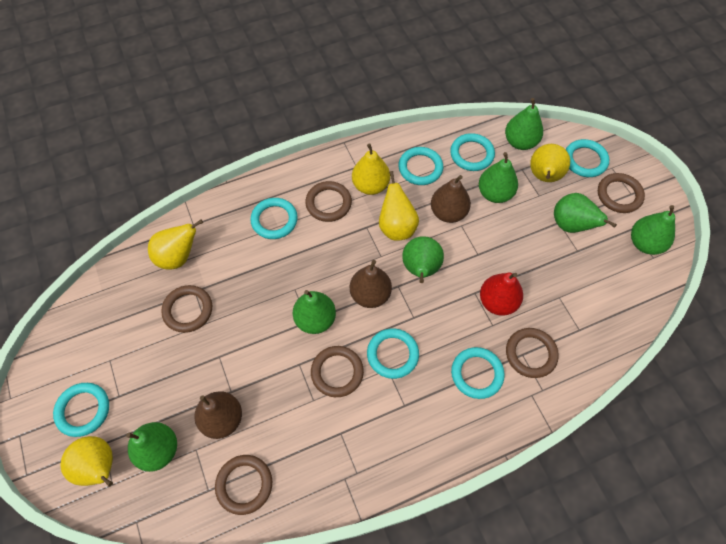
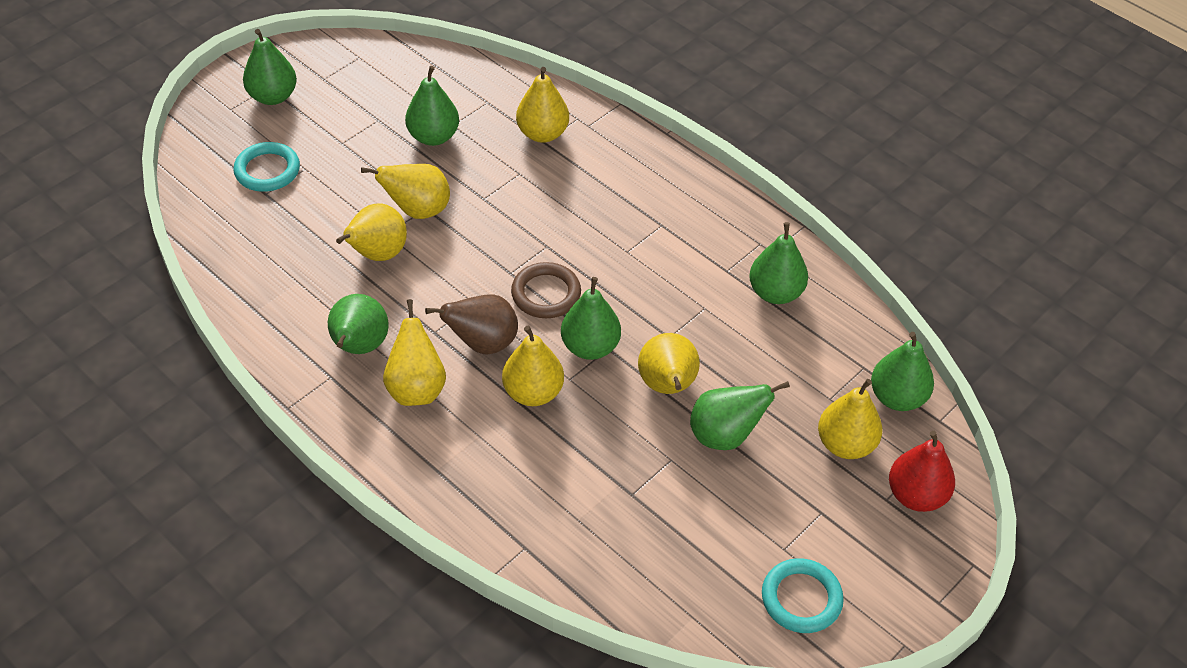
brown pear: [194,391,242,439] [350,260,392,308] [431,175,471,223] = 3 -> [425,294,518,354] = 1
brown ring: [161,285,212,333] [215,455,272,515] [305,181,352,222] [311,346,364,397] [506,328,559,378] [598,173,645,213] = 6 -> [511,262,581,318] = 1
turquoise ring: [53,383,109,437] [250,198,298,239] [367,328,419,379] [398,147,443,185] [450,133,495,171] [451,347,505,399] [565,139,609,177] = 7 -> [233,142,300,192] [762,558,844,633] = 2
yellow pear: [60,436,113,487] [148,219,203,270] [352,143,390,195] [379,171,419,241] [530,144,570,182] = 5 -> [336,203,407,261] [361,164,450,219] [383,299,446,406] [502,326,564,406] [516,67,569,143] [638,333,700,394] [818,379,882,459] = 7

